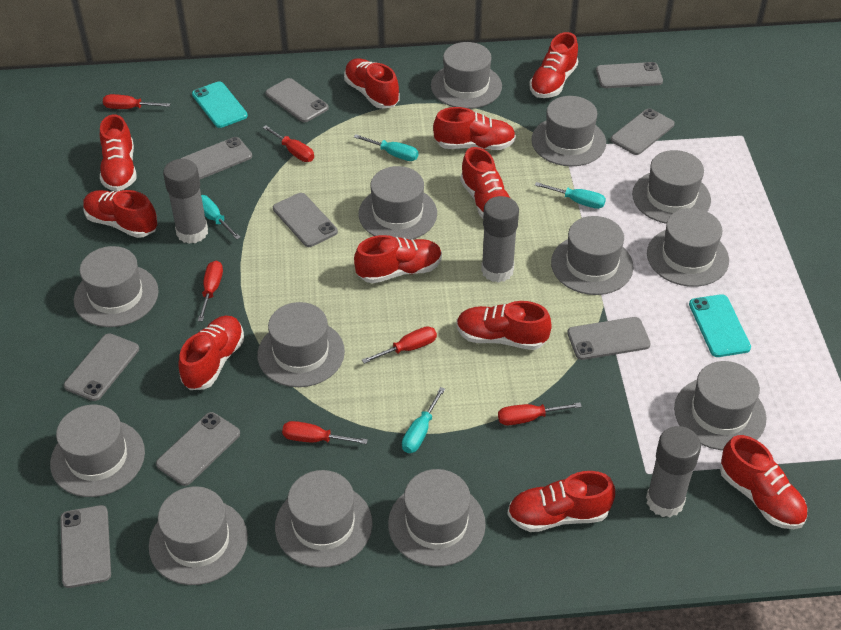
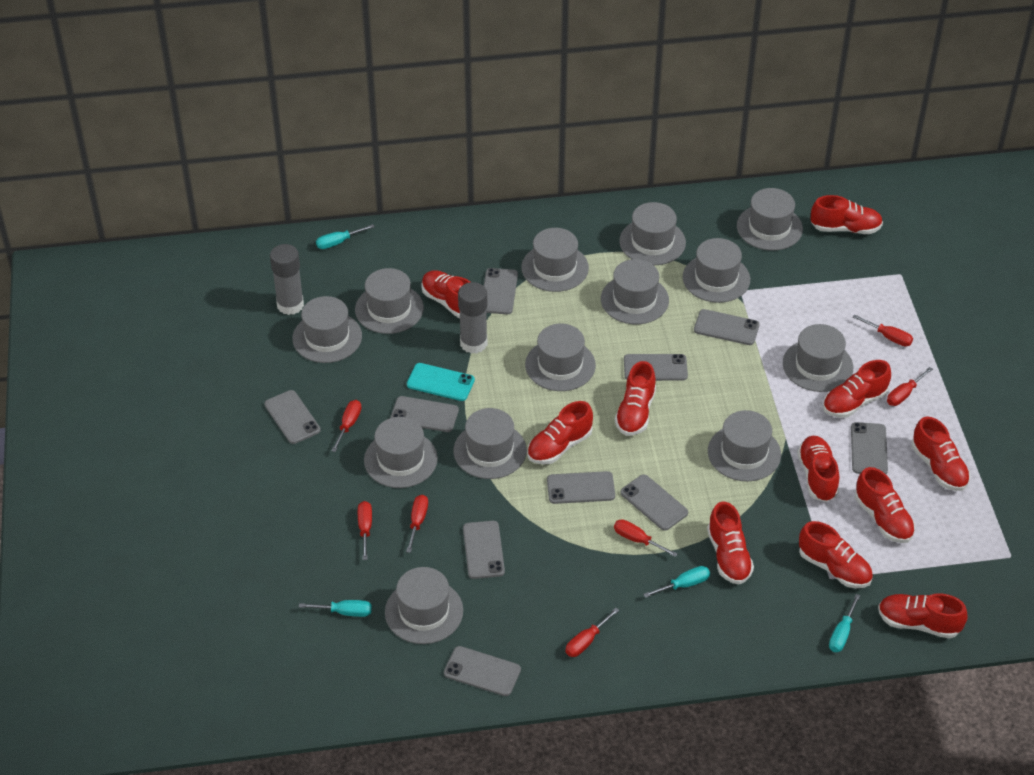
grey glue stick: [163,159,208,244] [481,196,519,283] [646,426,701,517] = 3 -> [270,244,304,315] [458,282,487,354] = 2
grey phone: [60,505,111,588] [64,333,139,401] [156,412,240,486] [181,137,252,179] [265,78,329,122] [273,193,338,247] [567,317,651,360] [596,62,663,88] [611,108,675,155] = 9 -> [264,390,321,444] [390,396,459,432] [444,646,521,696] [463,521,505,579] [484,268,518,314] [547,471,615,504] [621,474,688,531] [624,354,688,381] [694,309,760,345] [851,422,888,474] = 10
red screwdriver: [103,94,170,109] [198,261,223,321] [263,125,314,162] [282,421,368,444] [362,326,437,364] [498,402,582,425] = 6 -> [331,400,361,452] [358,501,372,560] [406,495,428,553] [565,608,619,657] [614,519,678,557] [853,315,913,346] [887,367,933,406] = 7
turquoise phone: [192,81,248,128] [689,294,751,357] = 2 -> [407,363,475,401] = 1

